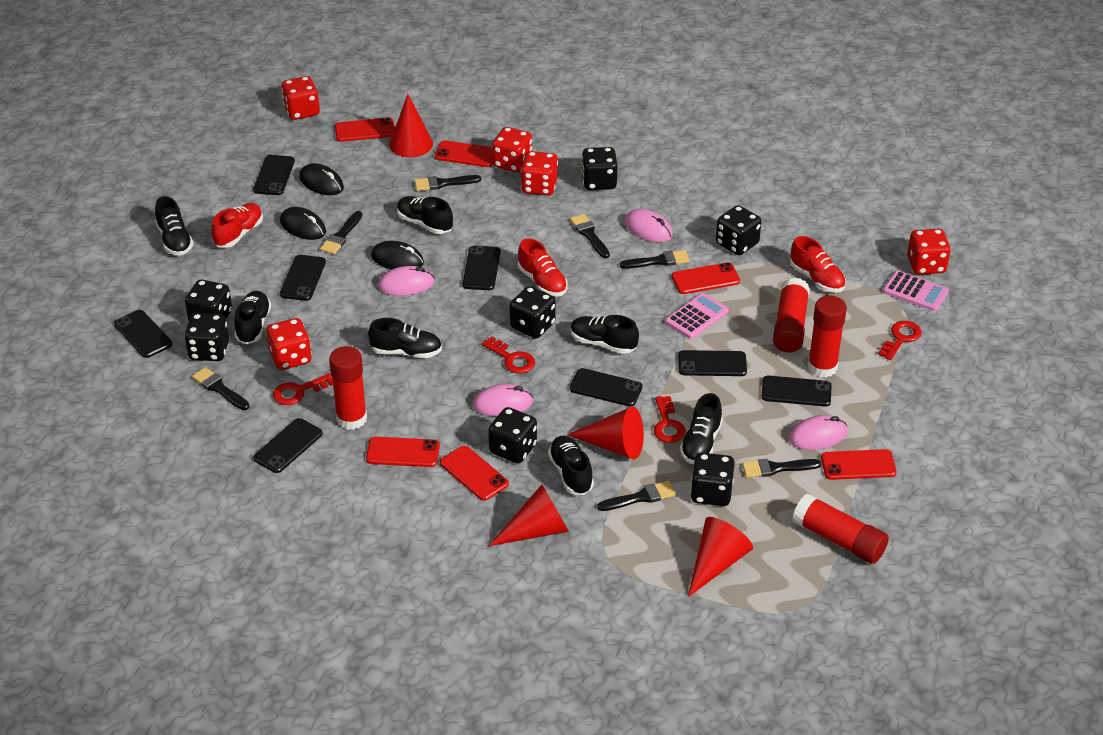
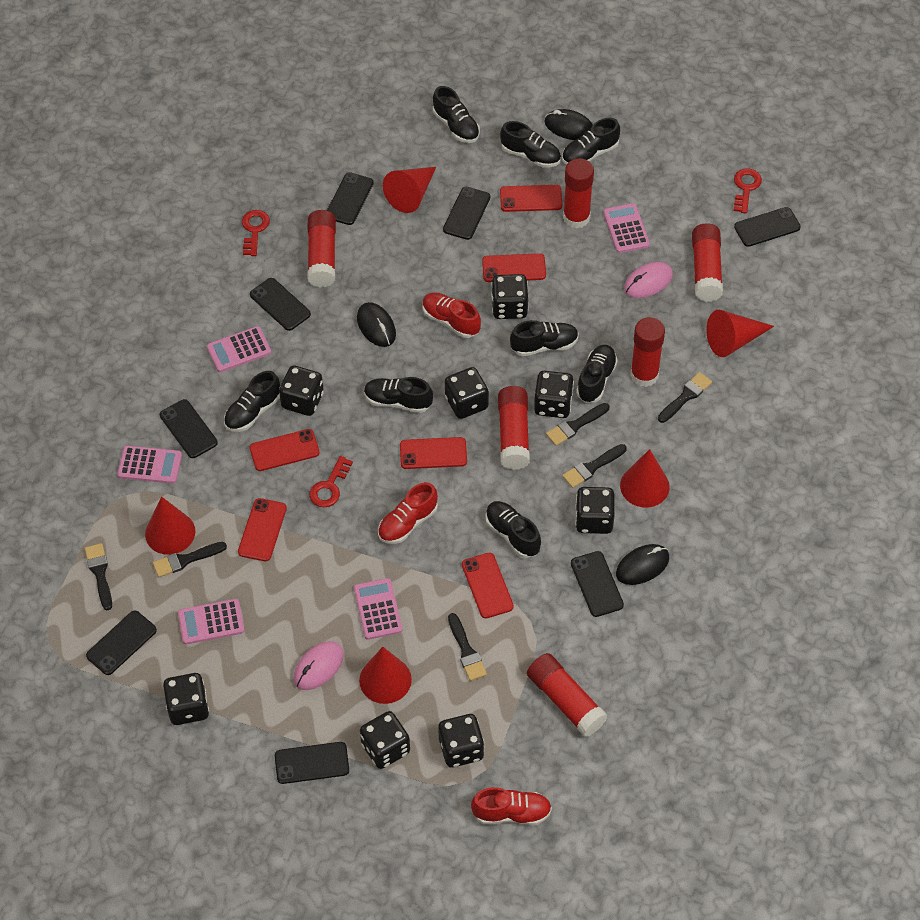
black brush: [192,367,250,410] [320,211,362,254] [414,175,481,191] [570,214,610,258] [597,481,676,511] [620,250,690,269] [742,459,821,477] = 7 -> [85,543,112,610] [153,542,227,577] [448,613,487,681] [546,403,609,446] [562,444,627,488] [658,372,712,423] = 6
black dice: [184,313,229,361] [185,279,232,321] [488,407,537,463] [510,286,556,339] [582,147,618,190] [690,453,735,506] [716,205,761,255] = 7 -> [163,673,209,725] [279,366,324,416] [360,711,410,769] [438,714,484,768] [445,367,489,419] [491,274,528,319] [534,371,574,418] [575,487,615,534] = 8
black shoe: [155,196,193,255] [234,291,271,344] [368,318,442,358] [397,196,453,234] [548,436,594,495] [570,315,639,354] [680,393,722,464] = 7 -> [224,371,280,432] [364,377,433,413] [433,86,480,143] [485,501,541,558] [500,121,561,168] [510,320,579,356] [562,118,620,165] [576,345,618,403] = 8
pink calculator: [665,293,729,339] [883,271,949,311] = 2 -> [117,446,182,484] [178,599,244,644] [207,326,271,372] [354,578,402,640] [603,203,650,253] = 5
pink mouse: [378,266,435,296] [473,384,533,416] [624,209,673,242] [789,415,848,450] = 4 -> [293,641,344,690] [624,262,673,298] = 2
red cone: [389,94,433,157] [489,484,569,546] [567,407,644,460] [688,517,753,597] = 4 -> [145,496,195,555] [359,647,412,704] [383,167,436,213] [620,449,670,508] [706,310,774,357] = 5
red dice: [266,318,312,370] [281,76,320,120] [492,127,532,172] [521,151,558,196] [907,229,951,275] = 5 -> none = 0
red glue stick: [329,346,367,430] [773,277,810,353] [792,493,889,564] [808,295,847,378] = 4 -> [307,210,336,288] [498,386,530,470] [527,653,608,737] [563,158,594,228] [630,317,665,387] [692,223,723,302] = 6
red key: [273,373,333,405] [482,336,535,373] [654,396,686,443] [878,321,922,360] = 4 -> [242,210,270,256] [309,456,353,507] [734,169,762,214] = 3

